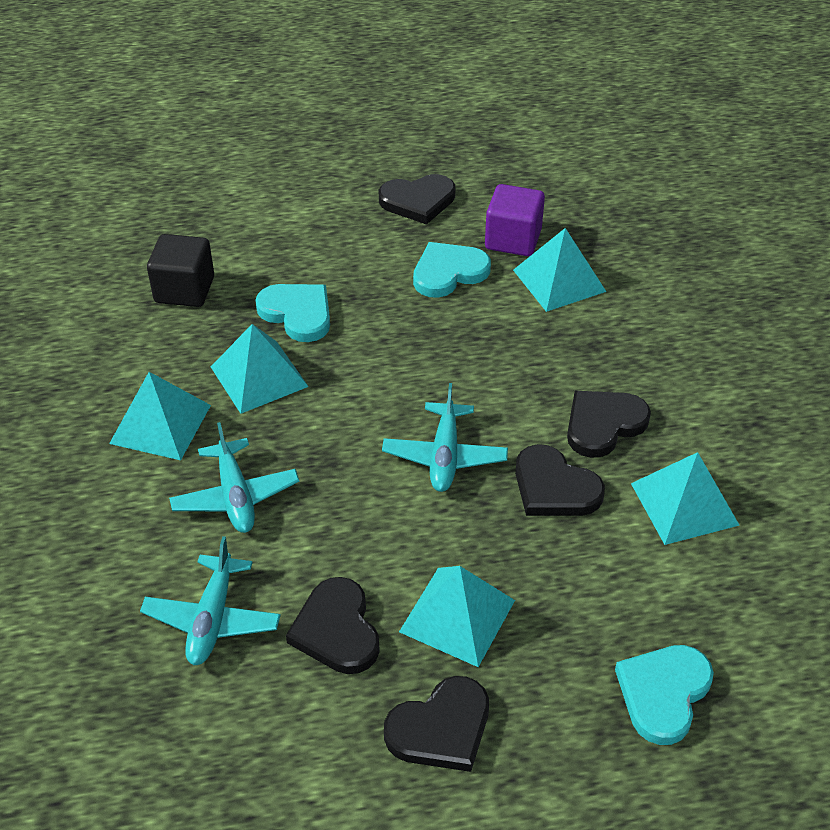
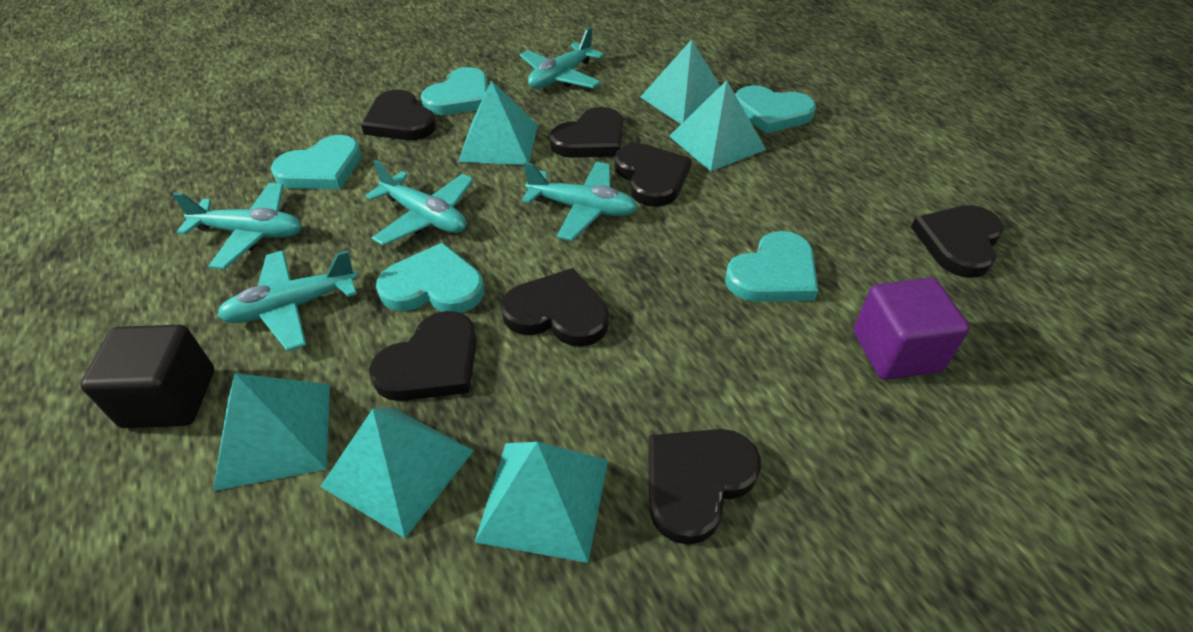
black heart: [286,577,380,674] [379,174,455,225] [384,676,489,772] [515,444,605,516] [567,391,651,458] = 5 -> [361,90,436,140] [369,311,477,401] [501,268,609,347] [550,107,623,158] [614,143,691,207] [648,429,761,545] [911,205,1004,278] = 7
turquoise heart: [255,284,330,342] [413,242,491,298] [615,645,714,745] = 3 -> [271,135,362,189] [376,242,484,313] [421,67,488,115] [725,231,818,302] [735,85,816,133] = 5
turquoise plane: [140,536,281,665] [169,422,299,533] [382,383,508,492] = 3 -> [172,183,302,269] [217,250,358,351] [365,160,474,246] [520,27,604,89] [522,162,638,241] = 5
turquoise pyramid: [109,372,211,460] [211,324,309,414] [399,566,515,667] [513,228,606,312] [631,452,739,545] = 5 -> [213,373,330,491] [320,407,474,538] [458,80,538,165] [475,442,608,563] [640,39,720,124] [669,80,766,171] = 6

